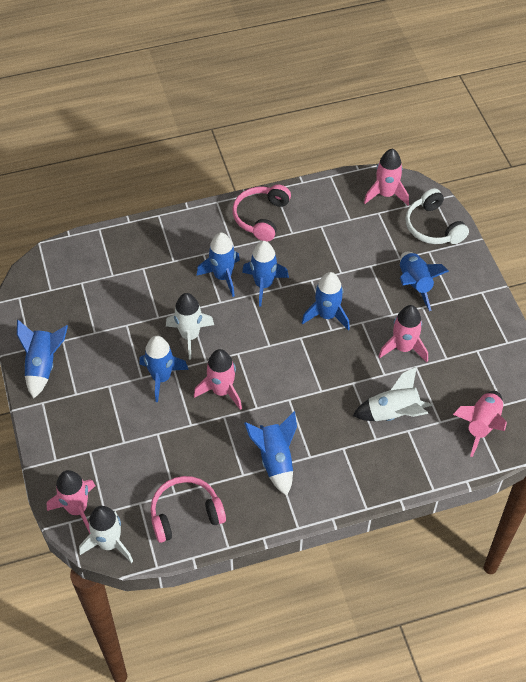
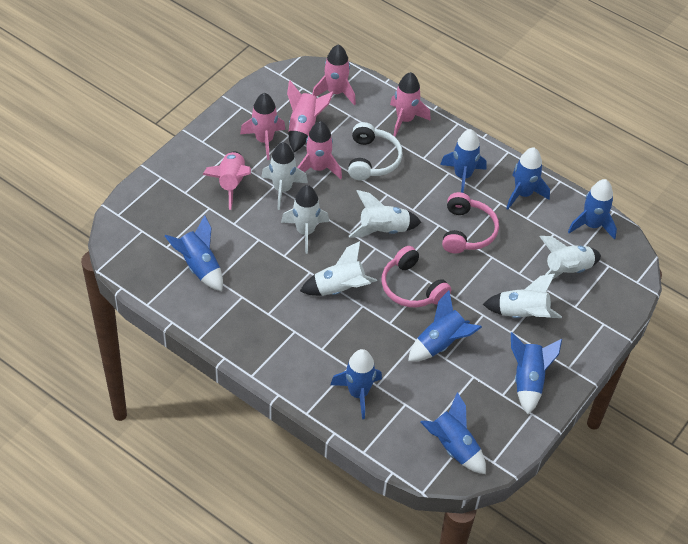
blue rocket: [17,320,68,399] [139,336,189,402] [197,233,240,297] [242,241,289,307] [244,411,297,496] [301,272,350,331] [400,251,449,311] = 7 -> [165,215,223,291] [330,349,382,419] [408,290,482,361] [420,392,486,474] [440,129,487,193] [506,147,550,209] [511,332,562,415] [568,179,617,240] = 8
pink rocket: [47,470,95,534] [194,349,242,410] [364,148,409,206] [378,305,428,362] [453,391,507,457] = 5 -> [202,151,251,210] [240,93,286,160] [287,81,334,152] [297,121,342,179] [312,44,356,106] [390,72,431,137] = 6
white rocket: [79,506,133,563] [166,293,214,359] [353,367,432,421] = 3 -> [261,142,308,210] [281,185,329,254] [300,241,377,296] [349,190,421,238] [483,273,562,318] [539,236,601,280] = 6

